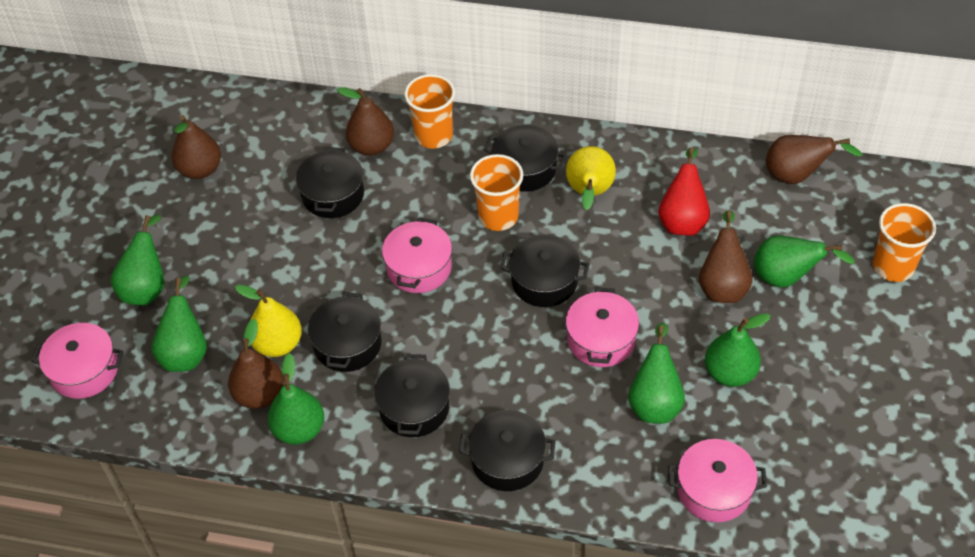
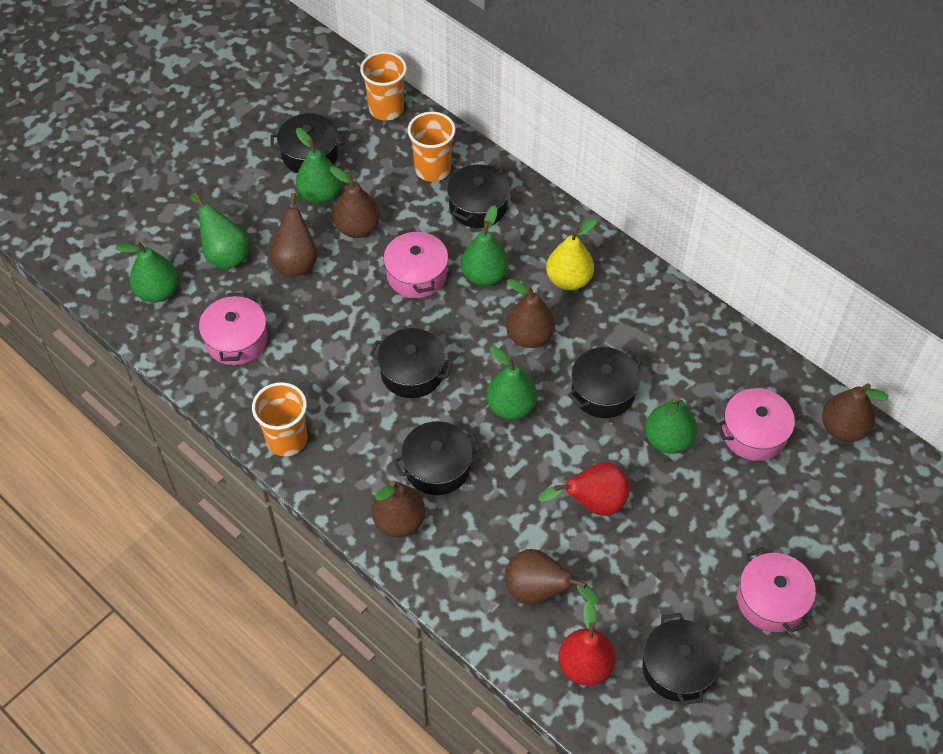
brown pear: [172,115,221,179] [228,319,284,409] [337,87,394,156] [699,211,752,303] [766,135,862,184] = 5 -> [270,192,318,276] [330,166,380,238] [372,480,425,537] [505,549,599,605] [506,279,555,348] [822,383,889,442] = 6
red pear: [658,148,710,236] = 1 -> [538,462,630,516] [558,600,616,686] = 2
yellow pear: [235,285,302,357] [566,146,616,210] = 2 -> [546,218,597,290] = 1

